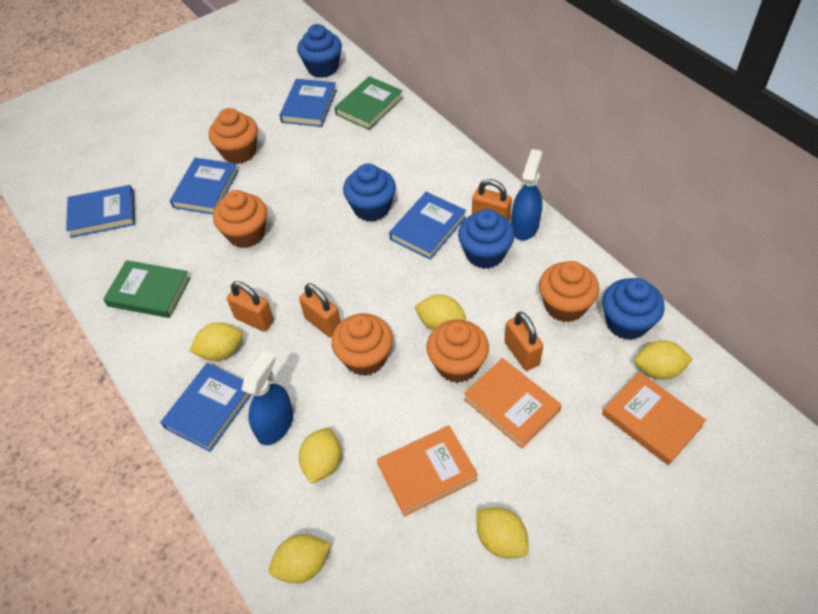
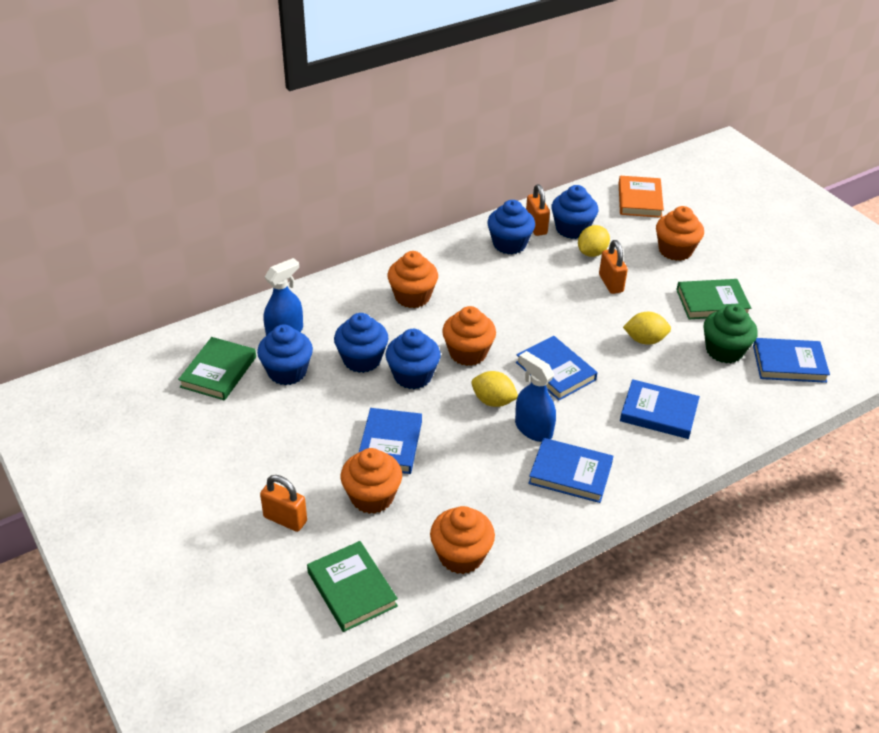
blue cupcake: [297,24,342,78] [343,163,396,222] [458,209,515,269] [602,278,665,340] = 4 -> [257,325,313,385] [334,313,389,373] [386,329,441,389] [487,200,535,254] [551,185,598,239] = 5
green book: [103,260,190,318] [334,76,403,130] = 2 -> [178,337,256,401] [307,541,398,632] [676,279,751,319] = 3
green cupcake: none = 0 -> [703,304,758,363] = 1
orange book: [377,426,478,517] [464,358,562,449] [602,372,706,465] = 3 -> [619,176,664,218] = 1
orange padlock: [227,281,274,332] [299,283,341,338] [472,179,512,221] [505,312,543,371] = 4 -> [260,475,307,532] [526,184,550,236] [599,240,628,294] = 3
yellow lemon: [189,322,243,361] [269,534,331,584] [299,428,342,484] [414,295,466,330] [476,507,529,558] [634,340,693,380] = 6 -> [471,371,518,407] [578,225,610,257] [623,312,671,345] = 3

